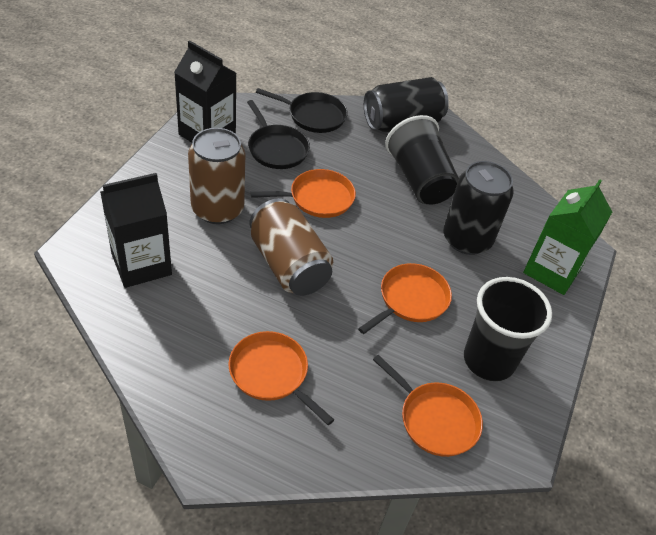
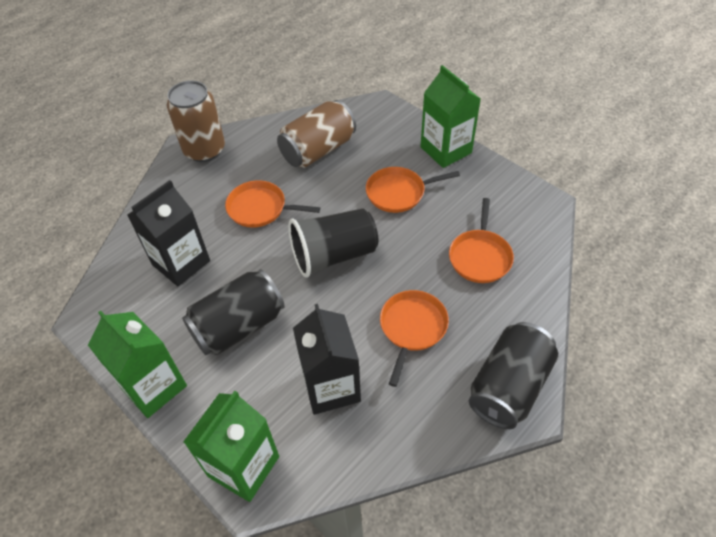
black cup: [385,115,459,204] [464,277,552,381] = 2 -> [288,208,378,277] = 1
black pan: [247,100,310,169] [256,88,348,133] = 2 -> none = 0
green carton: [523,179,612,295] = 1 -> [88,310,187,418] [183,391,279,502] [420,65,481,168] = 3

